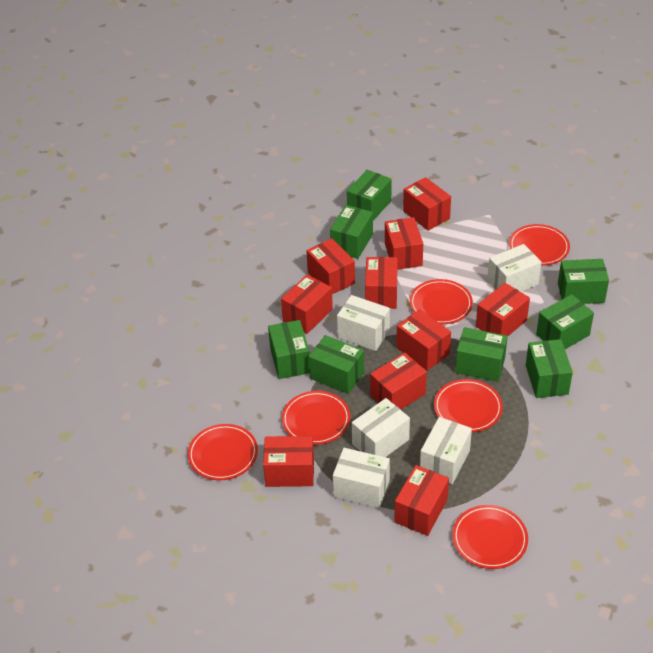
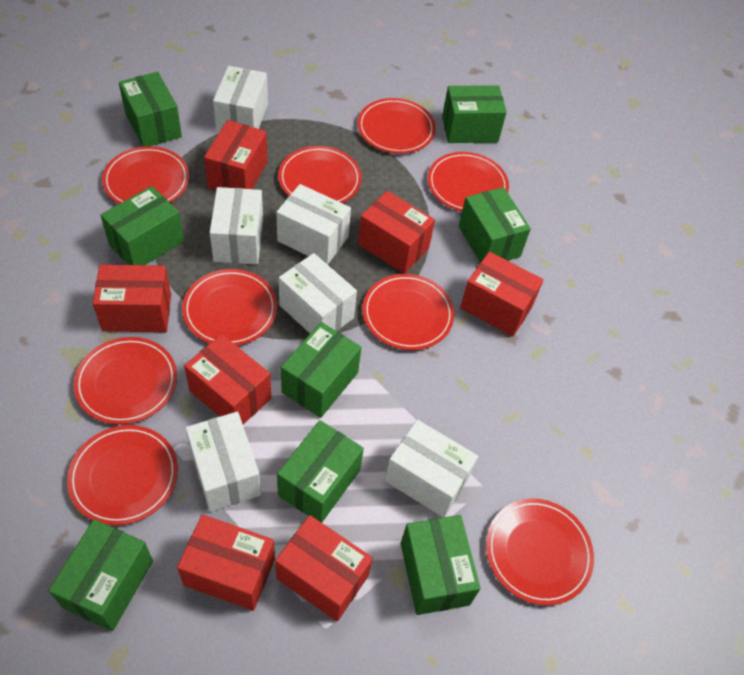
red box: [263,436,314,487] [281,275,333,334] [306,238,355,294] [365,257,398,309] [370,352,427,410] [385,217,423,270] [395,465,449,536] [396,309,451,371] [403,177,451,231] [476,283,530,336] = 10 -> [92,264,171,332] [177,514,275,611] [184,334,271,424] [204,120,268,190] [275,515,373,621] [358,191,435,274] [460,252,543,336] = 7
red plate: [188,424,258,480] [282,391,350,445] [410,279,473,324] [434,379,503,432] [452,505,528,569] [509,224,570,266] = 6 -> [67,425,178,525] [74,337,177,425] [102,146,189,204] [182,269,277,346] [278,146,362,203] [357,98,436,154] [362,274,454,350] [428,152,509,211] [486,499,594,605] = 9
white box: [333,448,390,508] [337,295,390,351] [352,398,410,457] [420,417,472,484] [487,244,542,292] = 5 -> [185,412,261,512] [209,187,263,264] [213,66,268,132] [276,184,351,265] [279,253,357,333] [385,420,478,518] = 6

